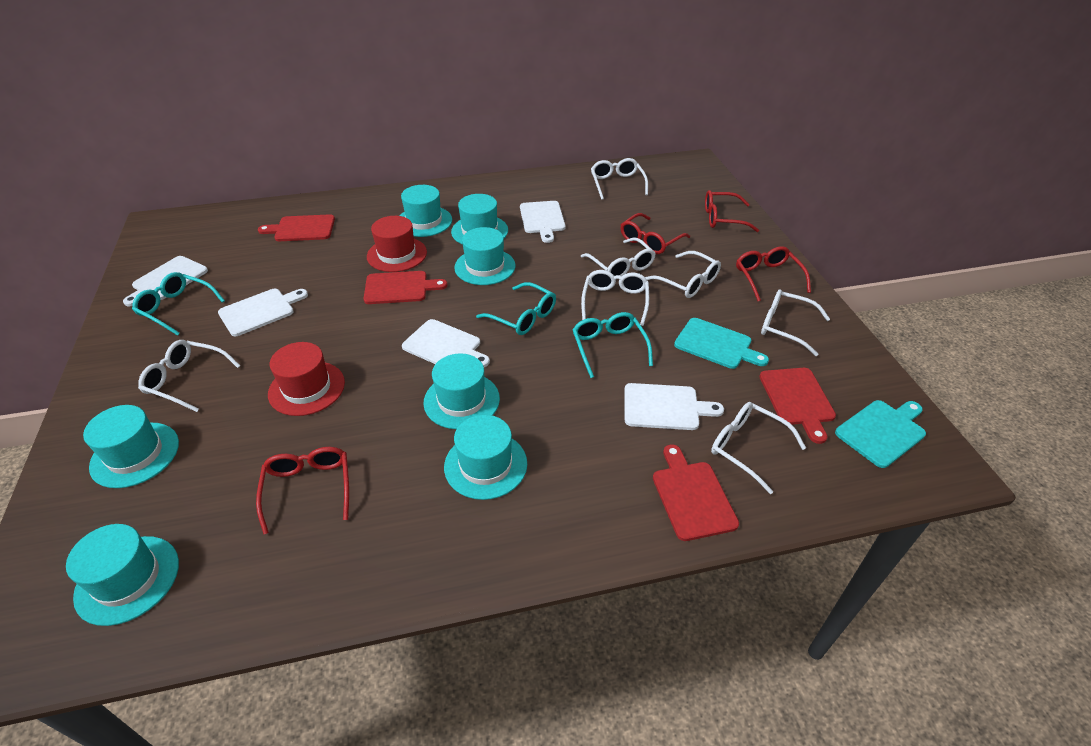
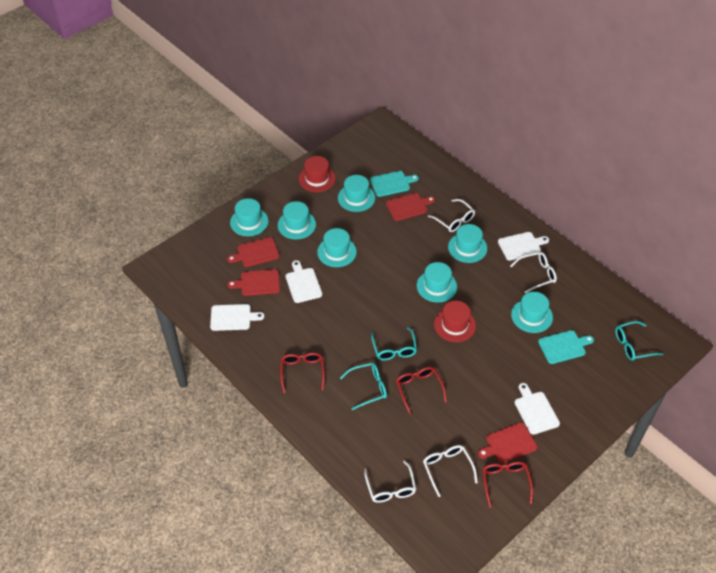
red glasses: [256,447,349,534] [621,213,690,254] [705,190,759,232] [736,246,811,301] = 4 -> [280,353,325,393] [396,367,447,414] [483,462,533,508] = 3
white cutting board: [123,256,208,306] [218,289,308,336] [402,319,490,367] [520,201,566,243] [624,383,724,430] = 5 -> [210,304,264,331] [285,260,322,303] [498,232,549,261] [514,383,560,435] = 4
white glasses: [138,340,240,412] [581,237,656,277] [581,270,649,326] [591,158,648,200] [645,251,721,298] [711,402,806,494] [761,289,830,356] = 7 -> [364,460,416,503] [423,445,478,497] [428,199,475,232] [510,252,557,293] = 4

